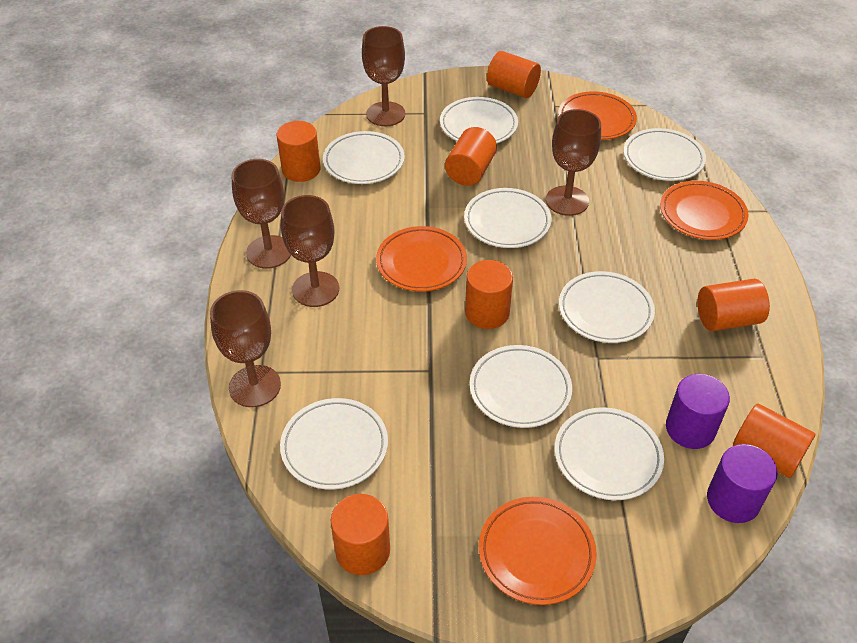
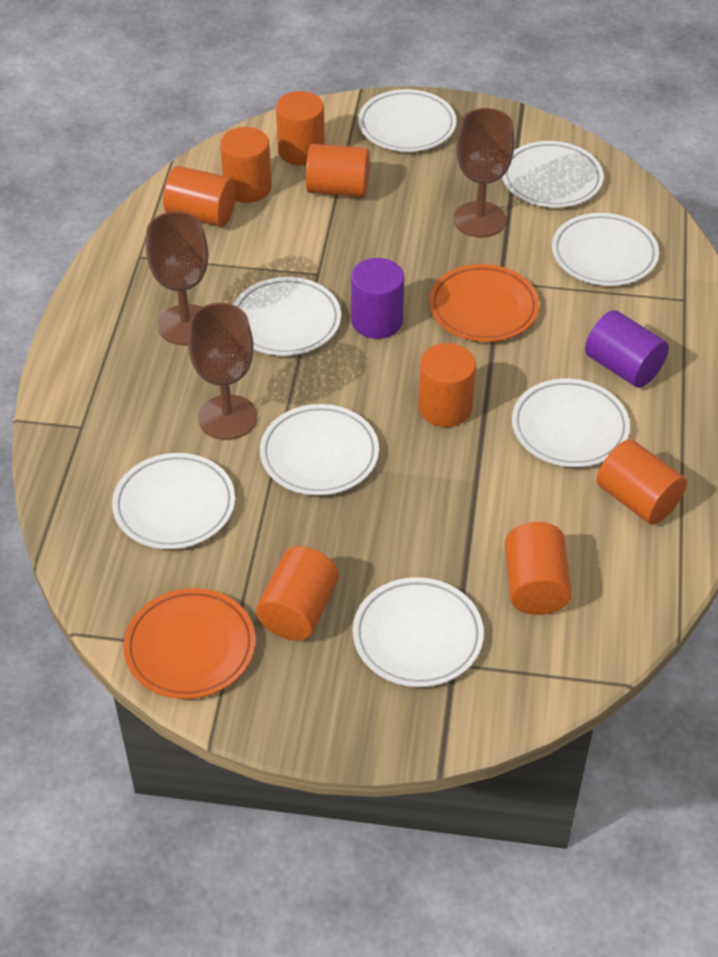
brown goblet: [210,290,281,407] [231,159,291,268] [281,195,339,307] [362,26,405,126] [546,109,601,216] = 5 -> [146,211,208,345] [188,303,257,440] [453,108,515,237] = 3
orange cylinder: [277,121,321,182] [331,494,390,575] [445,127,497,186] [465,260,513,329] [487,51,541,98] [698,279,770,331] [733,403,815,478] = 7 -> [163,166,236,226] [220,127,272,203] [256,547,339,641] [276,91,325,166] [306,144,370,197] [418,343,476,427] [505,522,572,615] [597,439,687,524] = 8
orange plate: [376,226,467,292] [479,497,597,605] [558,91,637,140] [660,181,749,240] = 4 -> [123,588,255,699] [429,264,539,342] = 2

